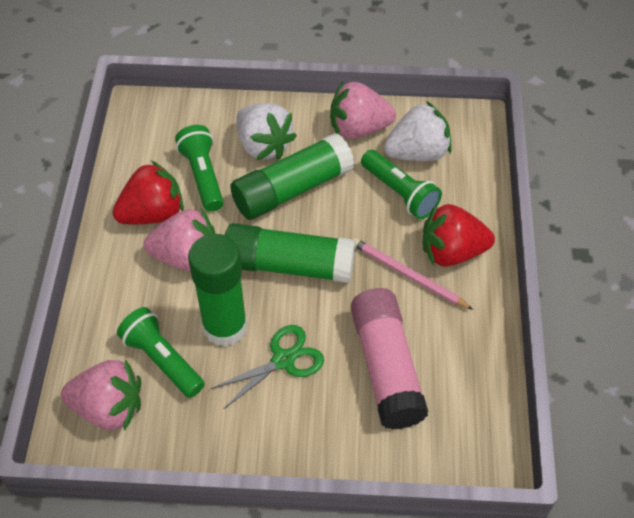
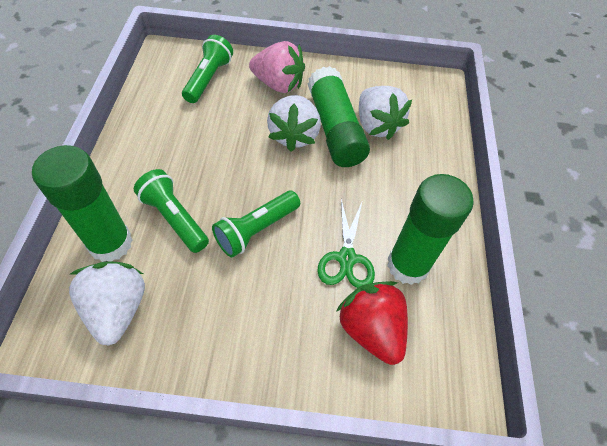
pink glue stick: [351,288,428,430] = 1 -> none = 0
pink pencil: [354,238,473,310] = 1 -> none = 0
pink strawberry: [61,359,141,431] [144,208,215,272] [330,81,396,139] = 3 -> [249,41,305,93] = 1
red strawberry: [112,161,184,224] [423,204,495,267] = 2 -> [336,281,408,365] = 1
white strawberry: [236,103,297,160] [384,101,452,161] = 2 -> [69,261,145,346] [267,95,321,151] [359,86,412,140] = 3

